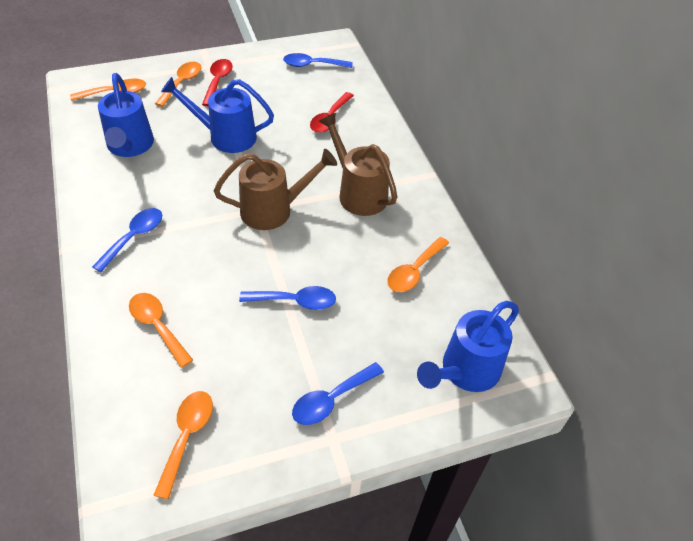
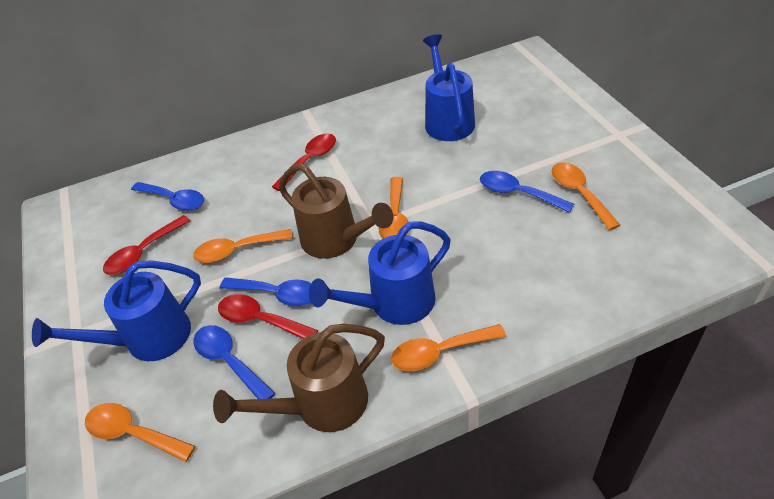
red spoon: [202,59,233,107] [310,92,354,133] = 2 -> [103,215,190,275] [218,294,318,339] [272,133,336,191] = 3

